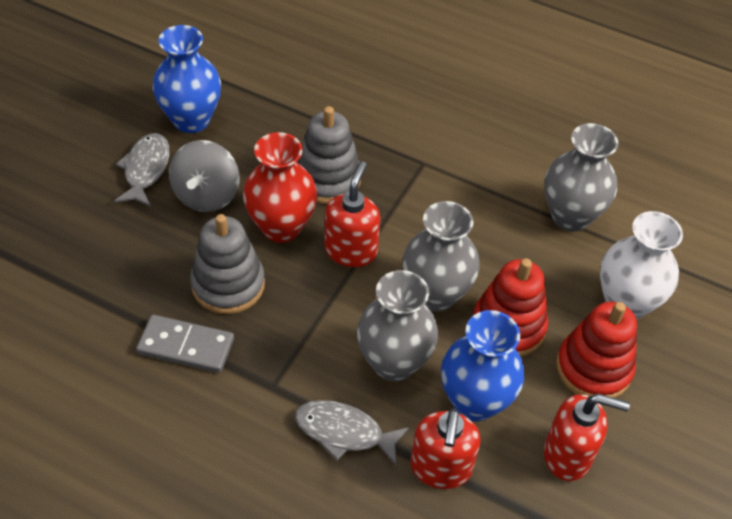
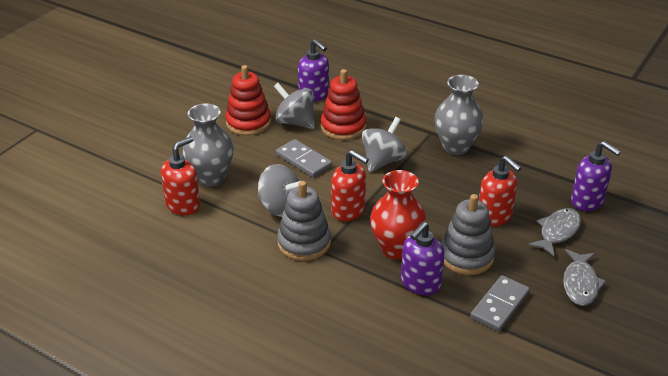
blue vase: [153,25,221,133] [441,310,524,421] = 2 -> none = 0
grey domino: [136,315,234,373] = 1 -> [276,139,332,178] [470,275,530,332] = 2
grey spinning top: [169,140,239,212] = 1 -> [258,164,300,217] [274,83,315,129] [362,117,407,172] = 3
grey vase: [357,270,438,382] [403,201,479,312] [545,123,618,232] = 3 -> [182,104,234,187] [435,75,484,155] = 2
purple soap dispenser: none = 0 -> [298,39,329,102] [401,222,445,295] [571,141,621,211] = 3
white vase: [600,211,683,319] = 1 -> none = 0

